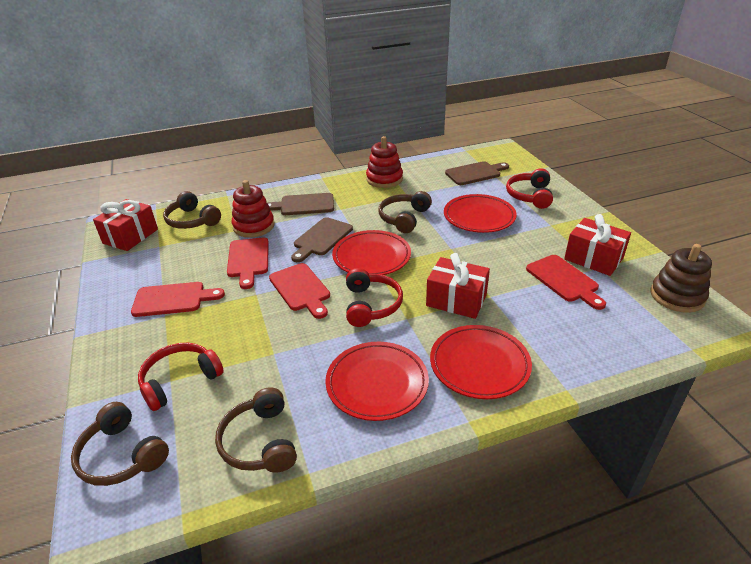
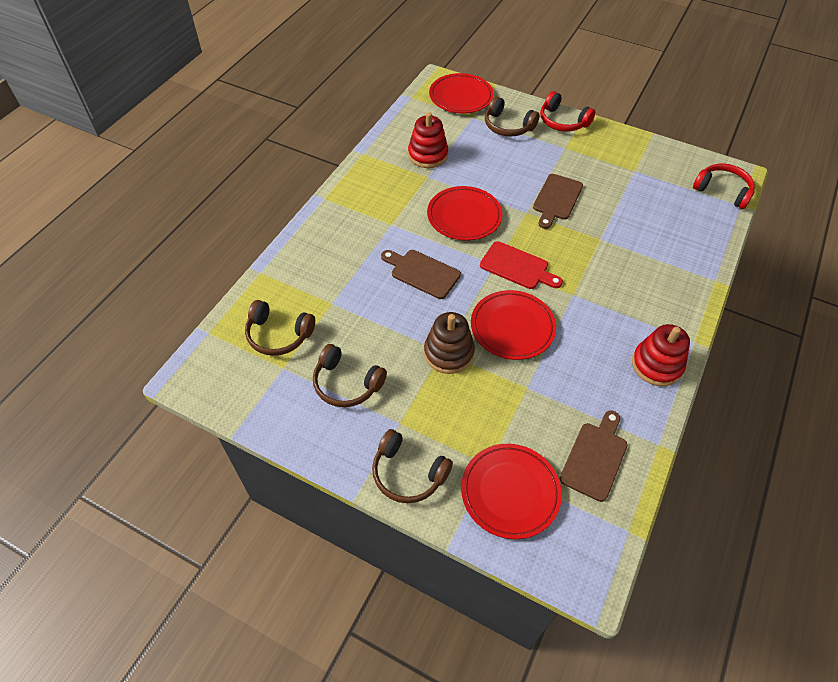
red cutting board: [131,282,225,317] [227,237,269,289] [269,263,330,319] [526,255,606,310] = 4 -> [480,241,563,289] = 1
red gift: [93,199,158,251] [426,253,490,319] [564,214,631,276] = 3 -> none = 0
red headphones: [138,343,224,411] [346,268,403,327] [506,168,553,209] = 3 -> [540,91,595,132] [693,164,755,209] = 2

